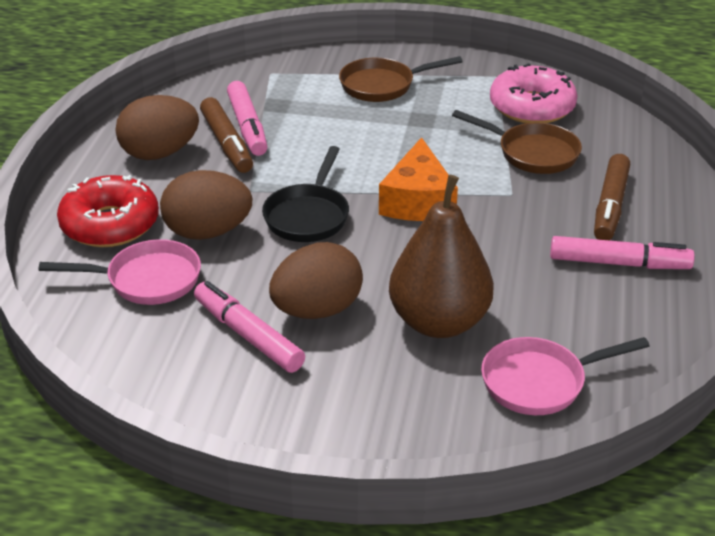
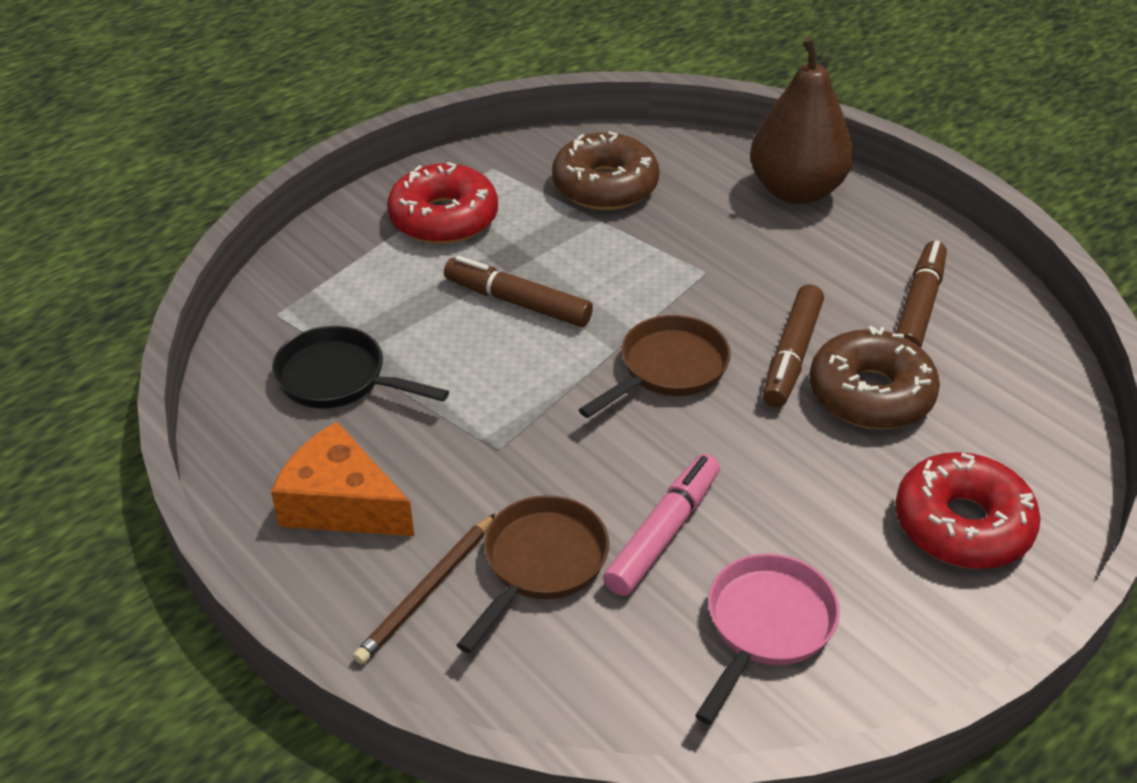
brown donut: none = 0 -> [552,131,659,210] [809,326,940,429] = 2
brown egg: [115,95,199,160] [160,170,252,240] [269,242,363,319] = 3 -> none = 0
brown marker: [200,97,253,173] [594,154,630,240] = 2 -> [444,256,593,327] [763,284,824,408] [895,241,947,348] = 3
brown pencil: none = 0 -> [353,514,495,664] = 1
pink donut: [490,63,577,123] = 1 -> none = 0
pink marker: [194,281,305,373] [227,81,268,156] [550,236,695,269] = 3 -> [603,454,720,596] = 1
pink pan: [39,239,201,305] [481,337,650,415] = 2 -> [695,553,840,725] = 1
red donut: [57,175,159,247] = 1 -> [387,162,498,244] [895,452,1041,569] = 2

